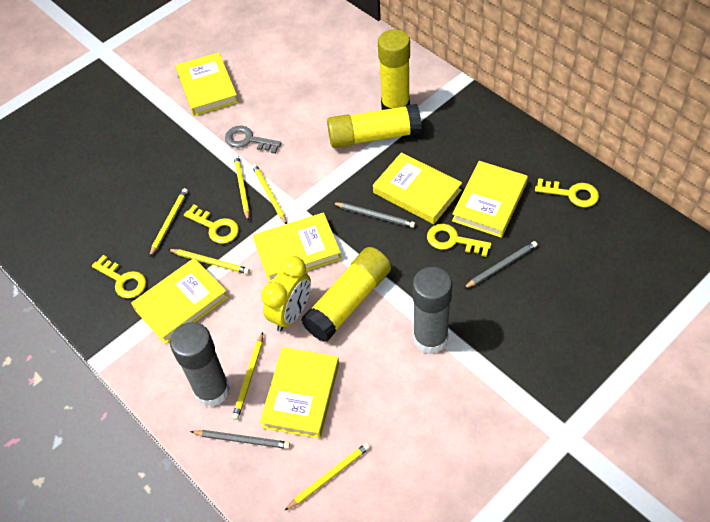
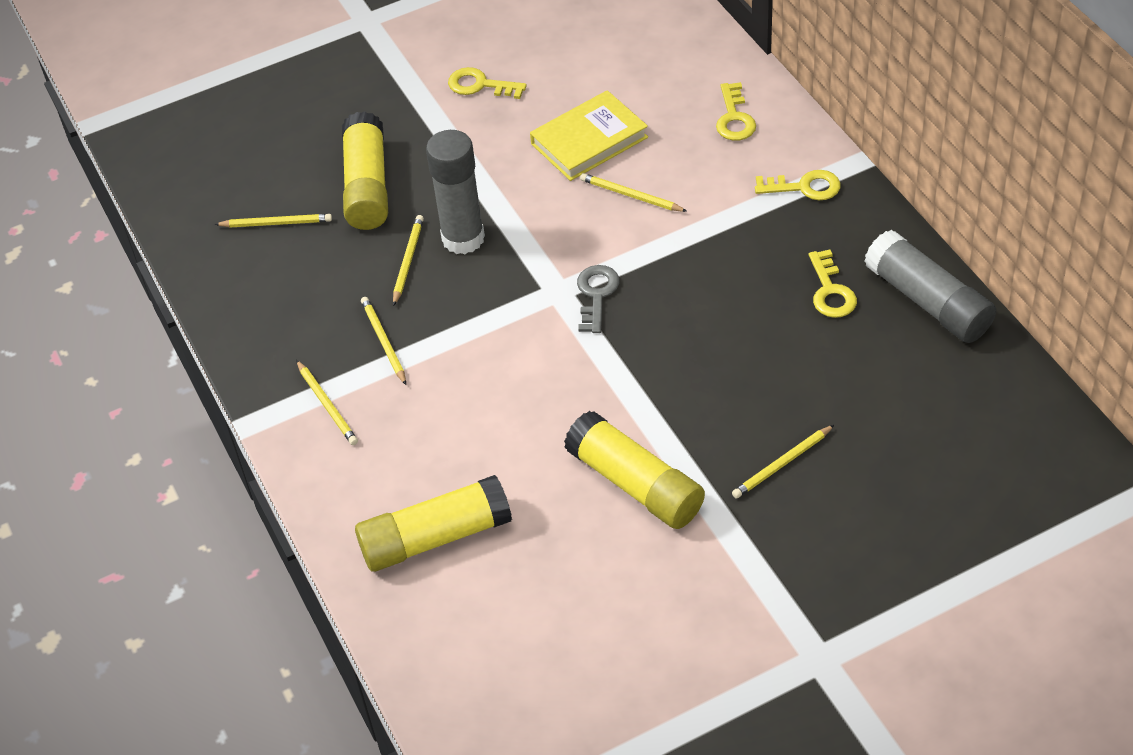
grey pencil: [190,430,290,449] [333,202,415,228] [463,241,537,289] = 3 -> none = 0
yellow book: [131,258,228,344] [176,52,238,116] [253,213,341,283] [260,347,339,439] [373,152,462,224] [452,161,528,238] = 6 -> [530,90,648,181] = 1
yellow clock: [261,256,311,332] = 1 -> none = 0

